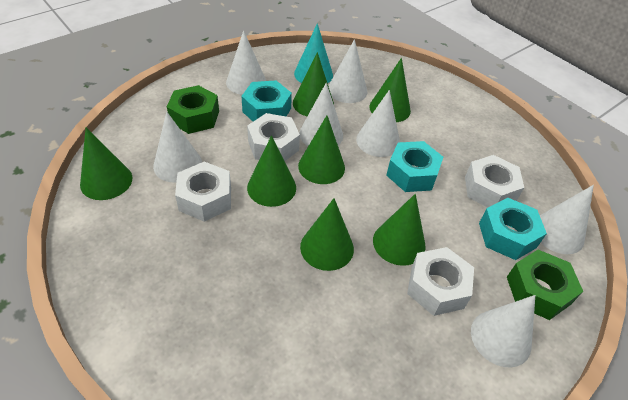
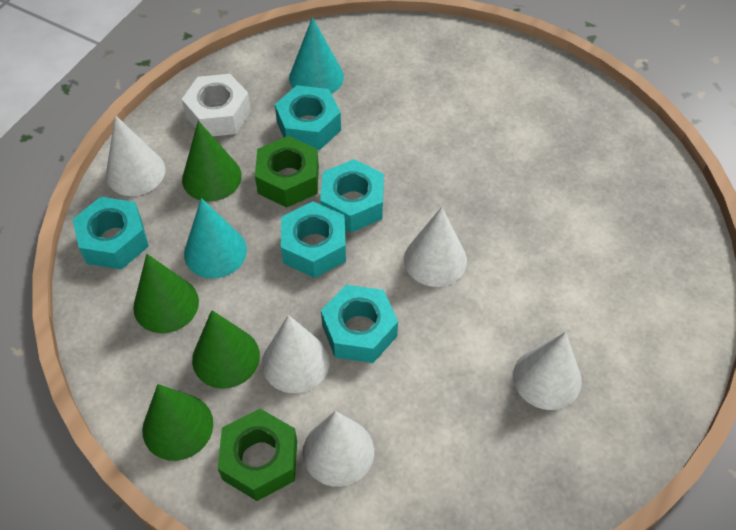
green cone: [80,128,132,200] [247,136,296,207] [293,52,334,116] [298,116,345,184] [300,198,354,271] [370,58,411,122] [373,194,426,266] = 7 -> [133,254,199,333] [142,384,213,461] [182,121,242,201] [192,310,260,389] = 4
turquoise cone: [294,23,333,83] = 1 -> [184,198,247,279] [289,17,344,94] = 2
turquoise nut: [241,80,292,121] [386,141,443,192] [479,198,547,260] = 3 -> [73,197,149,270] [275,85,341,150] [281,201,346,278] [320,159,384,233] [321,285,398,363] = 5
white cone: [153,111,202,183] [226,30,266,95] [299,83,343,146] [328,39,368,103] [356,90,400,157] [471,295,535,368] [540,185,594,254] = 7 -> [106,115,165,196] [262,315,329,393] [303,411,374,487] [404,207,467,287] [513,332,582,410] = 5
white nut: [175,162,231,222] [247,113,300,161] [407,247,474,316] [465,155,524,207] = 4 -> [182,74,251,136] = 1

